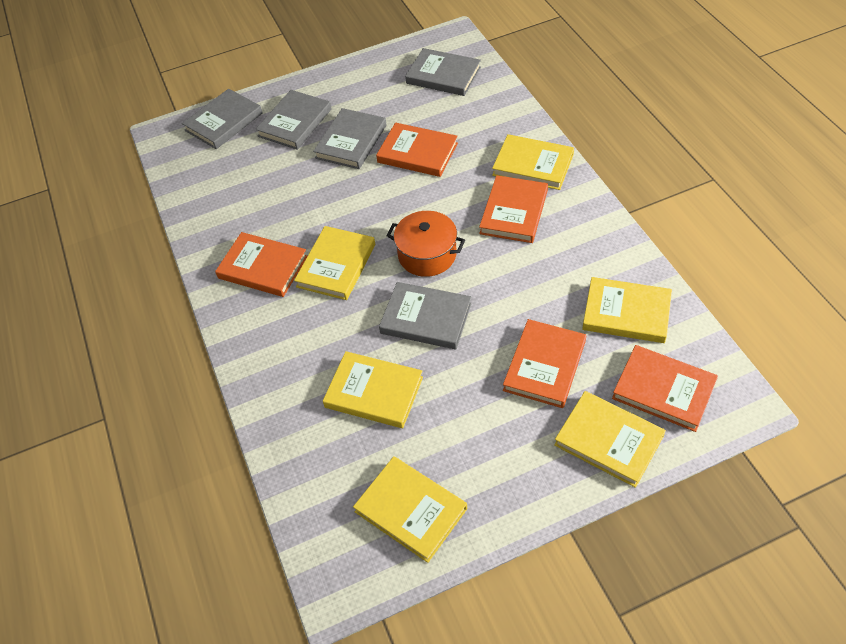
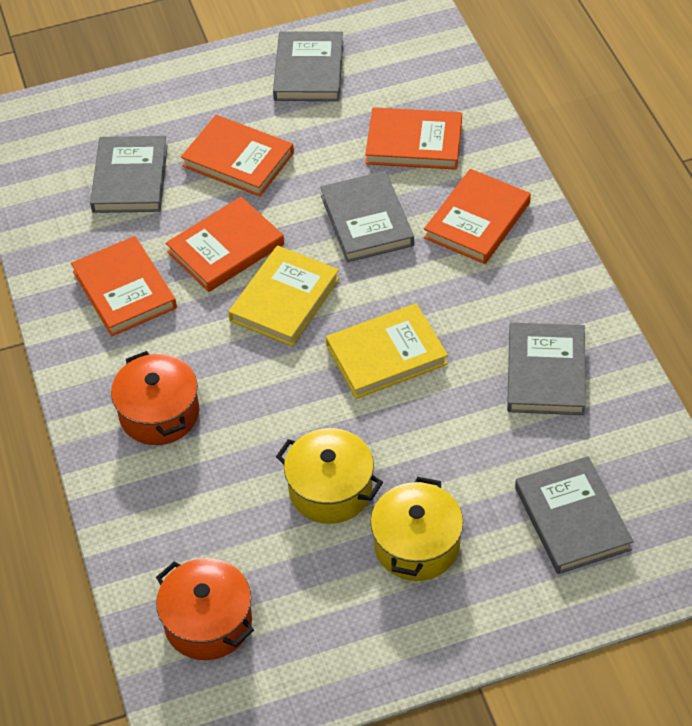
orange pot: [387,211,465,277] = 1 -> [111,351,199,445] [156,558,254,660] = 2
yellow book: [294,226,375,300] [323,351,423,428] [353,456,467,563] [492,134,574,190] [554,391,666,488] [582,277,672,343] = 6 -> [228,245,340,346] [326,303,448,399] = 2
yellow pot: none = 0 -> [276,428,383,524] [371,477,463,581] = 2

